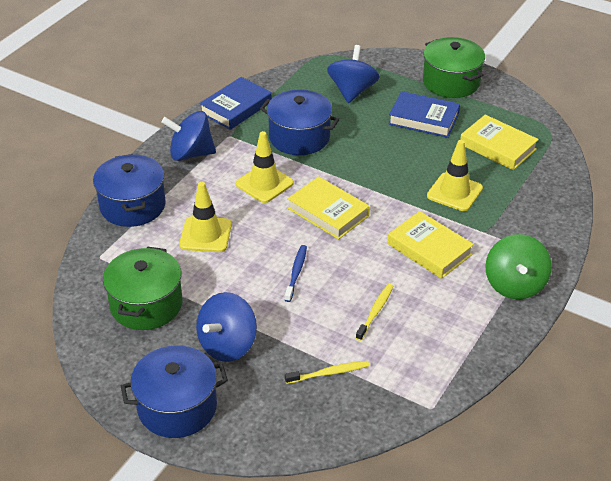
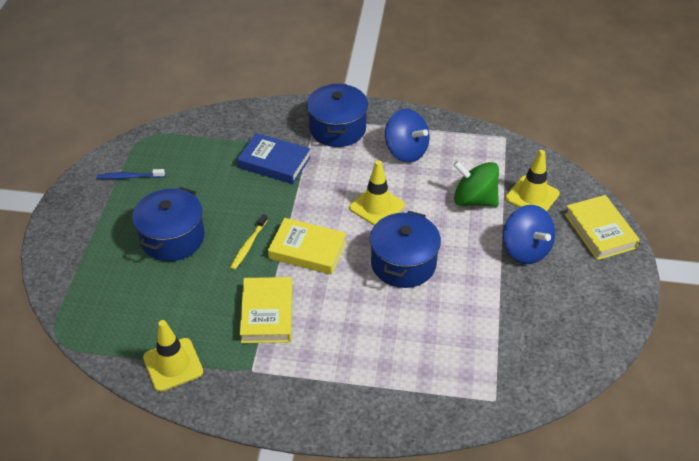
blue book: [199,77,272,130] [389,91,460,138] = 2 -> [237,133,311,184] = 1
blue spinning top: [161,111,216,161] [196,292,257,362] [327,45,380,103] = 3 -> [385,109,429,163] [503,205,555,264] = 2
green pot: [103,246,182,330] [423,37,485,98] = 2 -> none = 0
yellow toothbrush: [285,361,369,384] [356,284,394,341] = 2 -> [230,214,267,270] = 1

